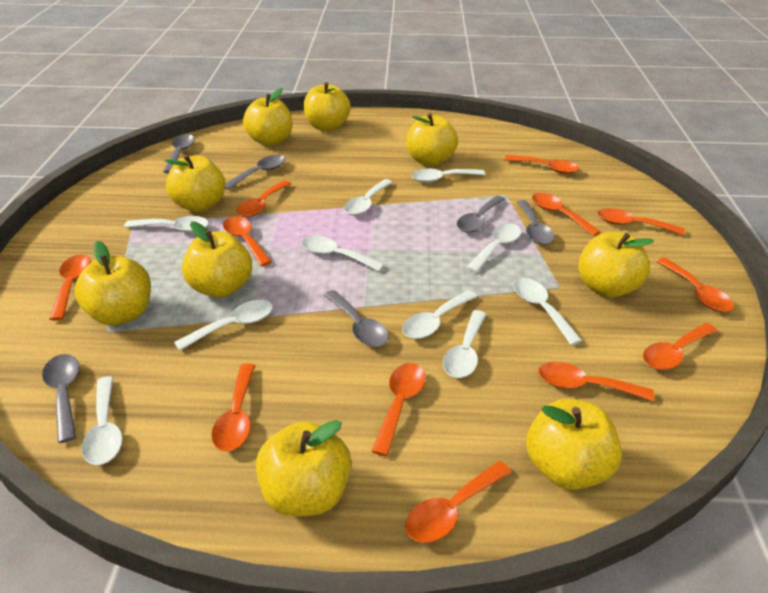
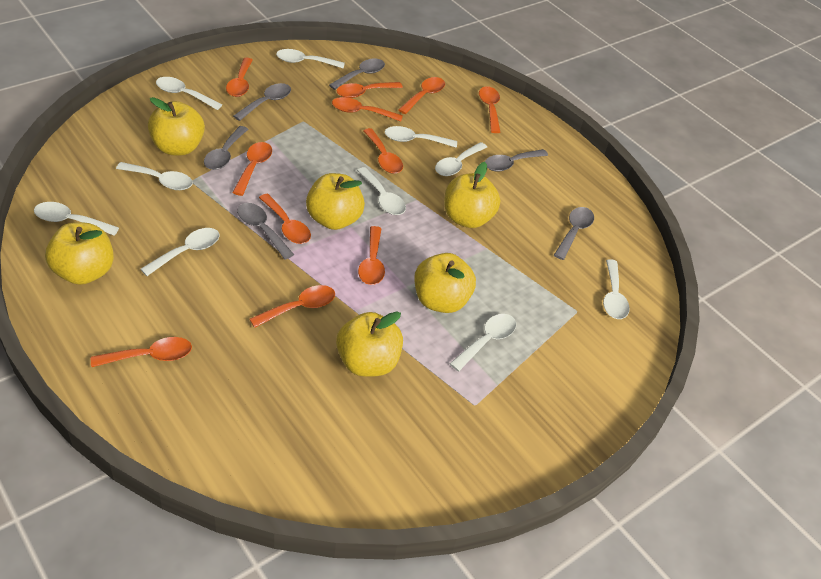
orange spoon: [49,255,91,320] [211,363,255,452] [223,216,272,266] [236,180,291,217] [371,363,426,456] [405,461,512,543] [505,155,579,174] [532,193,600,236] [538,362,654,401] [598,208,685,235] [643,323,717,370] [656,258,734,312] = 12 -> [91,337,192,367] [226,58,253,97] [232,142,272,196] [250,285,335,328] [259,194,311,244] [332,97,403,122] [336,82,403,98] [358,226,385,285] [363,128,403,174] [398,77,445,114] [479,86,500,133] = 11
yellow apple: [74,241,151,325] [165,154,225,212] [182,221,252,298] [243,88,292,146] [256,420,351,516] [304,82,351,131] [406,113,458,166] [526,399,622,490] [578,232,654,298] = 9 -> [45,222,114,285] [148,97,205,156] [306,173,365,230] [336,311,403,377] [414,253,476,313] [444,162,500,228] = 6

